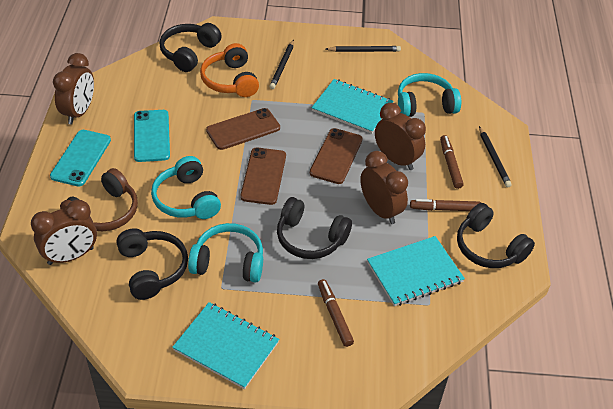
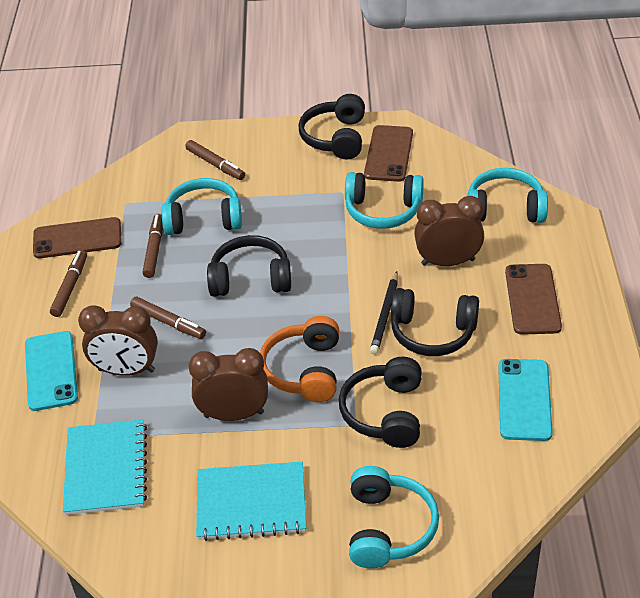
black pencil: [269,40,294,89] [326,46,401,52] [479,126,512,187] = 3 -> [370,271,398,354] = 1
brown clock: [31,199,97,265] [53,53,94,124] [360,151,408,224] [375,103,426,170] = 4 -> [78,305,158,376] [188,348,268,421] [414,196,484,266] = 3
brown headphones: [60,168,138,231] = 1 -> none = 0
brown marker: [318,279,354,347] [410,199,481,211] [440,135,464,189] = 3 -> [50,250,87,317] [130,296,206,339] [142,214,163,278] [185,140,245,180] = 4
turquoise headphones: [151,156,221,219] [188,223,263,283] [398,73,461,117] = 3 -> [162,178,242,235] [345,172,424,229] [349,466,439,568] [467,168,548,223] = 4
turquoise notebook: [172,302,279,389] [311,79,394,134] [367,236,465,306] = 3 -> [63,419,147,515] [196,462,306,541] = 2

